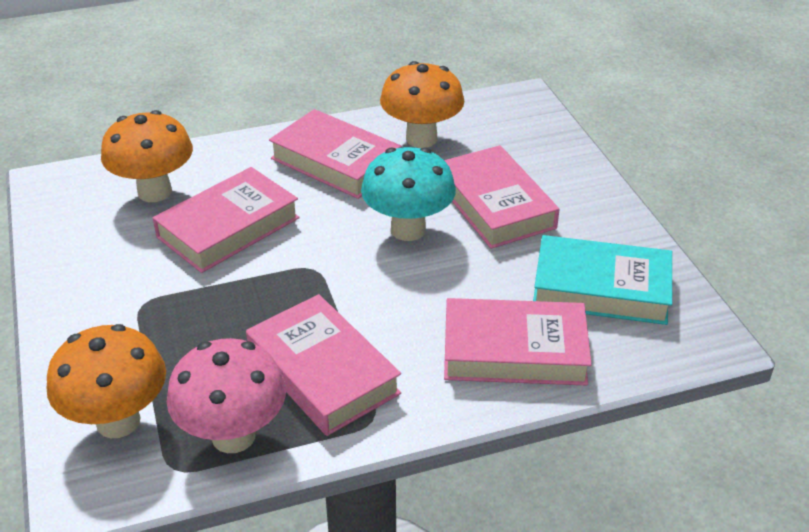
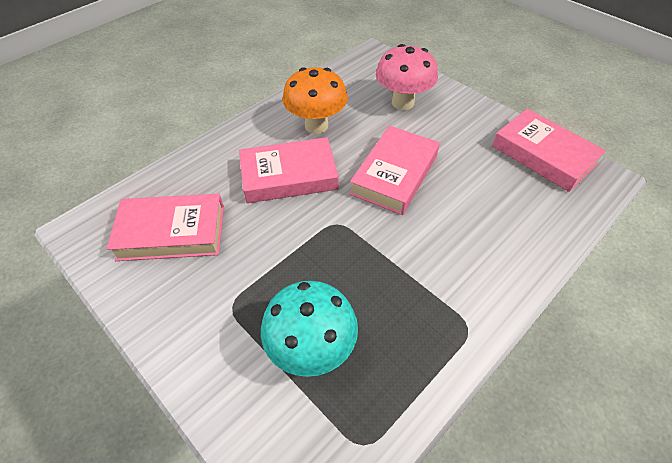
orange mushroom: [47,324,166,438] [101,110,193,202] [380,61,464,148] = 3 -> [282,67,348,134] = 1
pink book: [153,167,300,273] [246,294,401,436] [269,109,401,199] [444,145,560,249] [444,298,592,386] = 5 -> [106,194,224,261] [239,137,339,203] [350,126,440,215] [492,109,606,192] = 4
turquoise book: [533,235,672,325] = 1 -> none = 0

